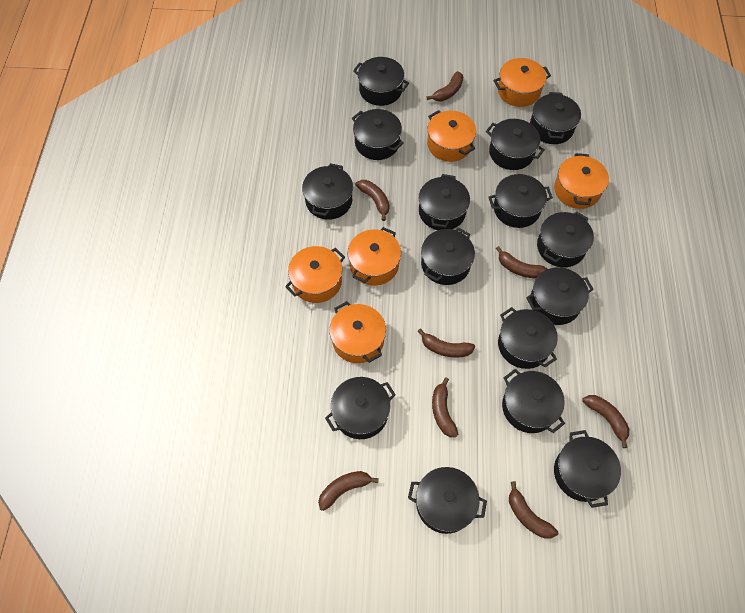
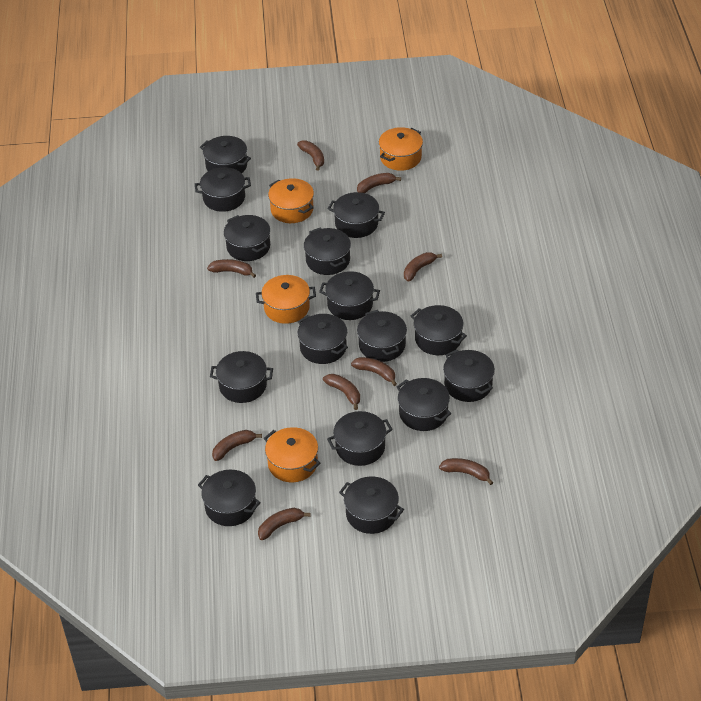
brown banana: [318,471,379,511] [355,180,390,221] [418,329,475,358] [427,71,463,102] [432,378,458,437] [496,246,548,278] [509,481,558,539] [582,395,629,448] = 8 -> [207,259,256,278] [212,430,262,461] [258,508,311,540] [297,140,324,171] [323,374,360,410] [351,357,397,386] [357,173,401,193] [404,252,442,282] [439,458,494,485] = 9
orange pot: [285,246,345,303] [329,301,386,363] [348,227,401,286] [427,110,476,162] [494,58,551,107] [554,153,609,209] = 6 -> [256,275,316,324] [264,427,320,482] [268,178,314,223] [379,127,423,171] = 4

